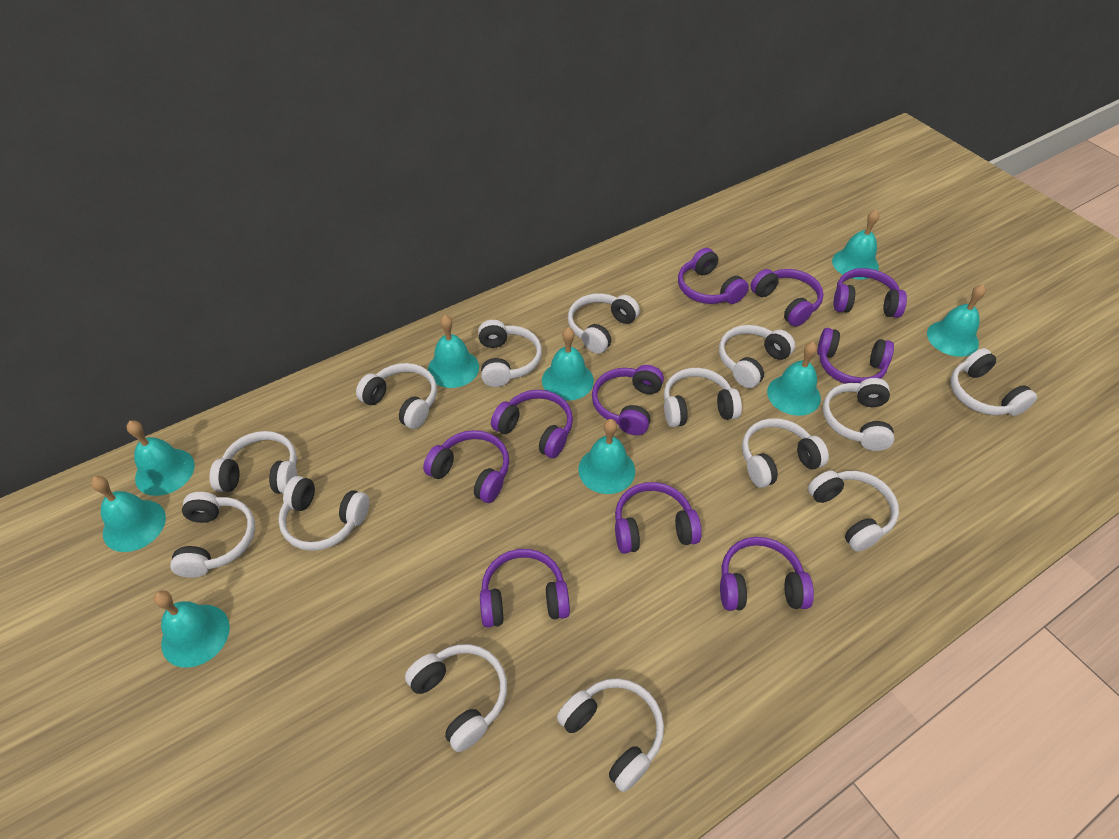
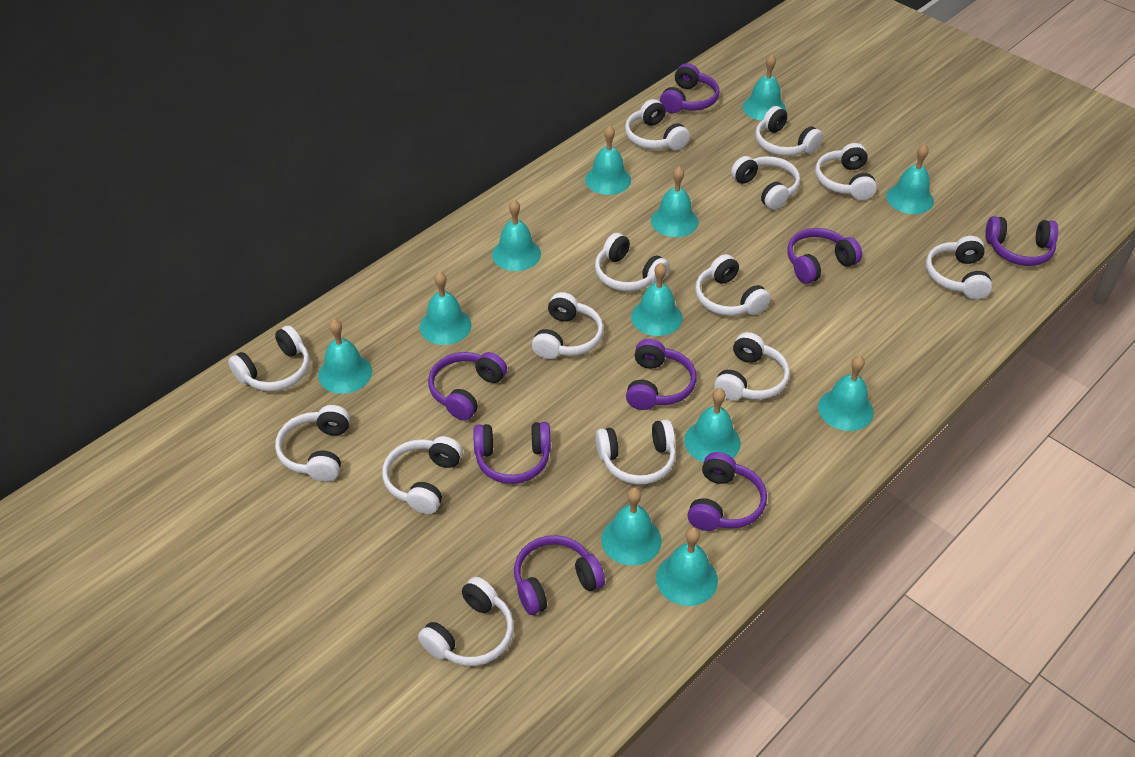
purple headphones: [423,430,509,503] [480,549,570,628] [491,390,573,458] [592,365,664,435] [615,482,702,554] [678,248,749,304] [720,537,814,611] [750,269,824,327] [817,328,894,384] [834,268,907,318] = 10 -> [428,352,507,421] [473,422,551,484] [514,535,605,615] [626,339,696,410] [660,63,720,113] [687,452,767,531] [787,228,862,284] [985,216,1058,266] = 8
turquoise bell: [91,476,166,552] [126,421,195,496] [153,590,230,668] [428,315,479,388] [542,327,594,401] [579,419,635,494] [767,342,821,416] [832,209,879,280] [927,284,986,357] = 9 -> [318,319,372,394] [420,271,471,345] [492,199,541,271] [585,125,631,195] [601,487,661,566] [631,263,683,336] [651,166,698,237] [656,527,718,606] [684,388,741,462] [743,54,786,121] [818,356,874,431] [886,144,934,214] = 12

